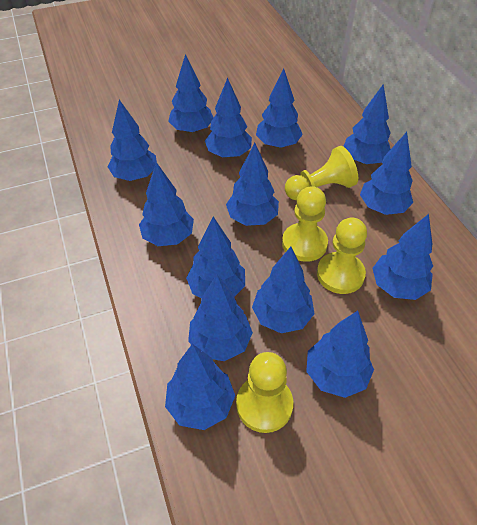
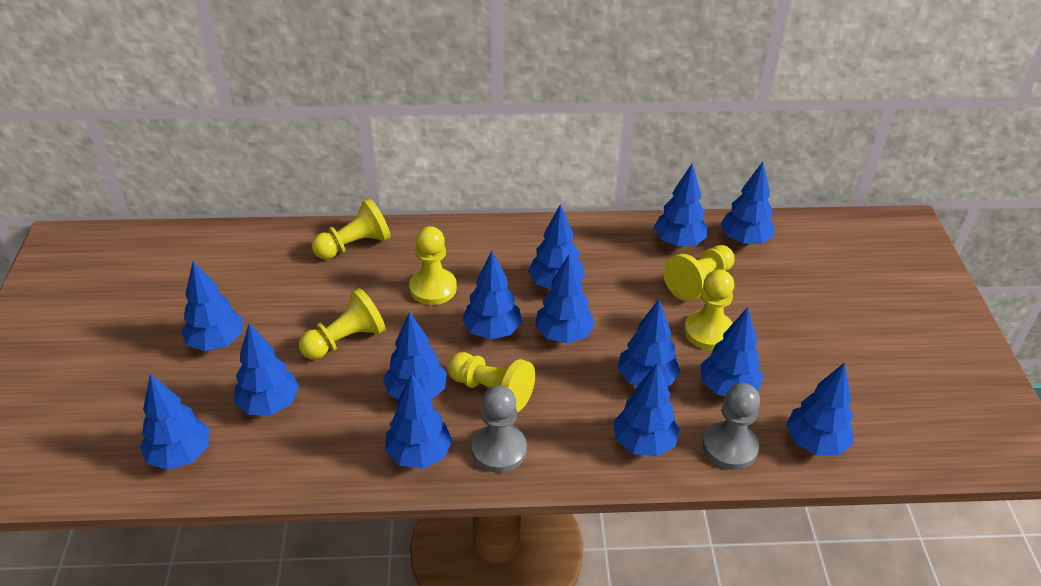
grey pawn: none = 0 -> [472,385,527,473] [703,383,760,470] = 2
yellow pawn: [236,352,293,433] [282,186,328,262] [285,146,358,201] [317,217,367,294] = 4 -> [299,288,386,360] [312,198,391,260] [409,226,457,305] [447,352,535,412] [664,245,735,301] [684,269,734,350] = 6

